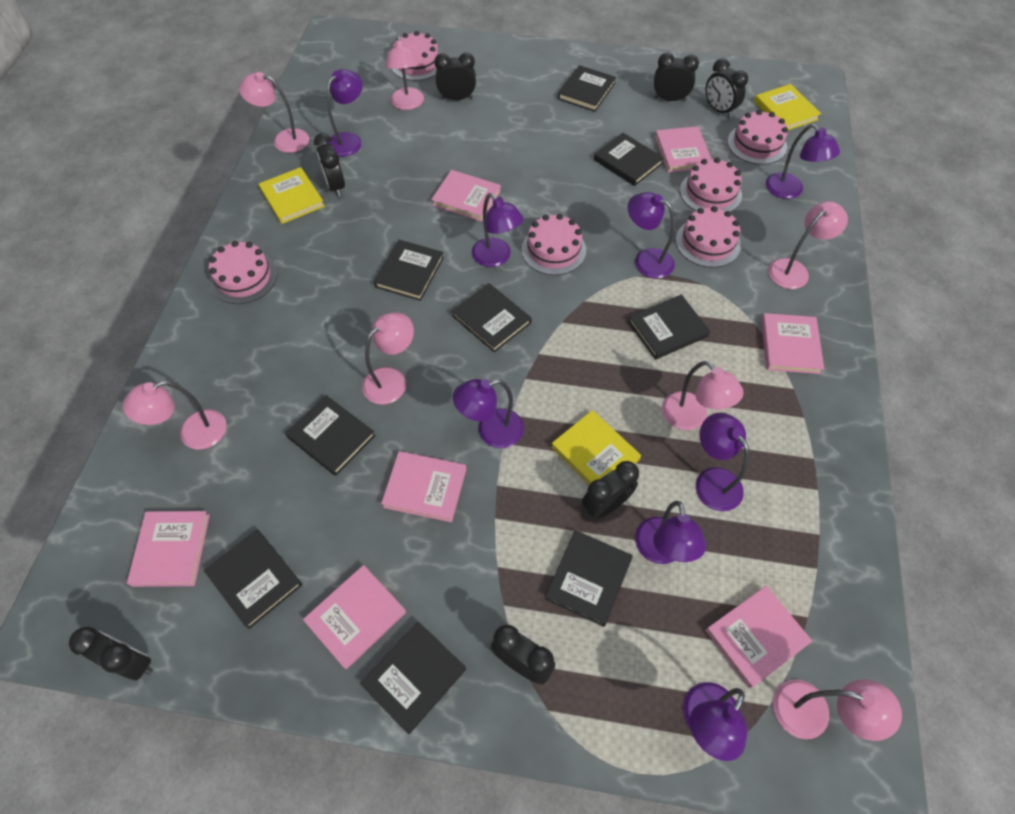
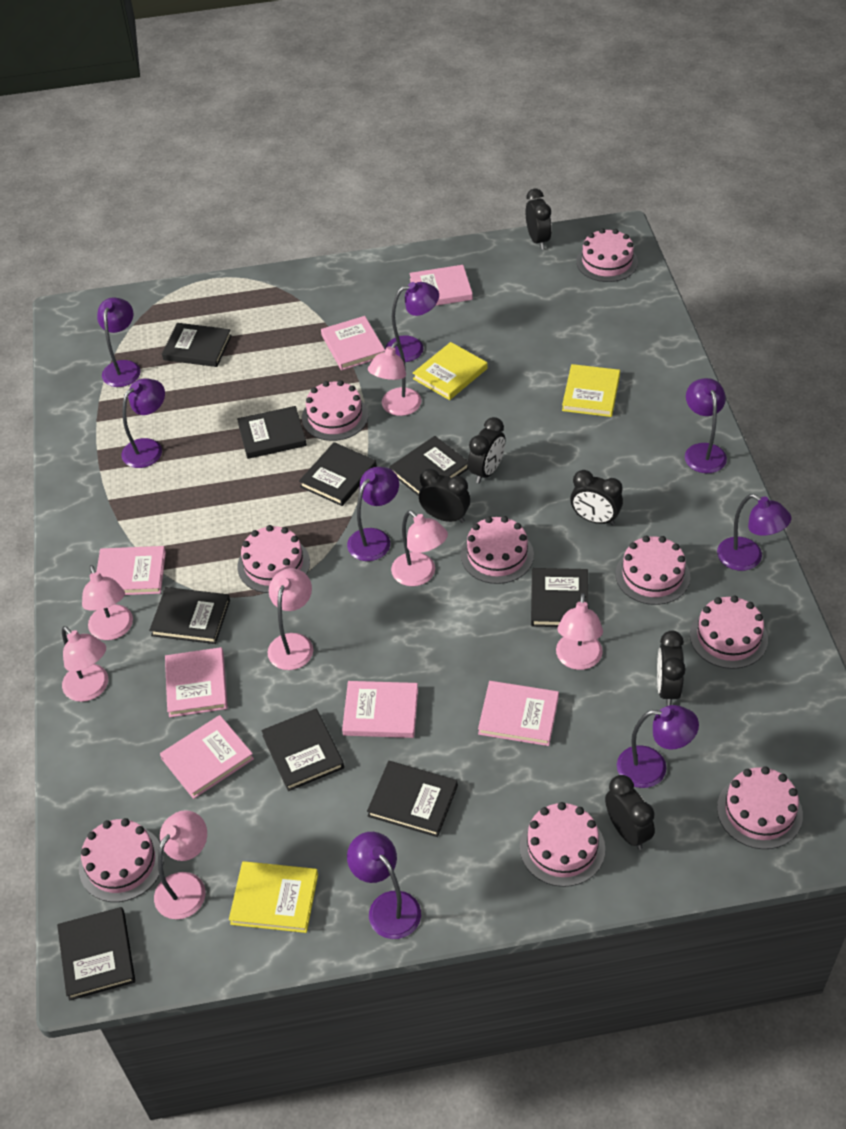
black clock: [69,627,153,680] [314,133,345,197] [434,52,476,100] [491,624,555,684] [582,461,639,519] [654,52,699,101] [706,58,748,118] = 7 -> [419,469,470,523] [468,417,506,483] [526,189,552,250] [570,470,623,525] [605,775,655,850] [657,631,686,706] = 6
pink cake: [209,241,278,304] [391,31,440,81] [522,214,586,275] [676,206,741,268] [680,158,742,212] [728,110,788,165] = 6 -> [79,818,164,902] [238,525,310,593] [302,380,368,441] [461,516,534,584] [520,802,605,887] [576,228,638,282] [615,536,690,605] [690,596,768,669] [717,766,803,849] = 9

